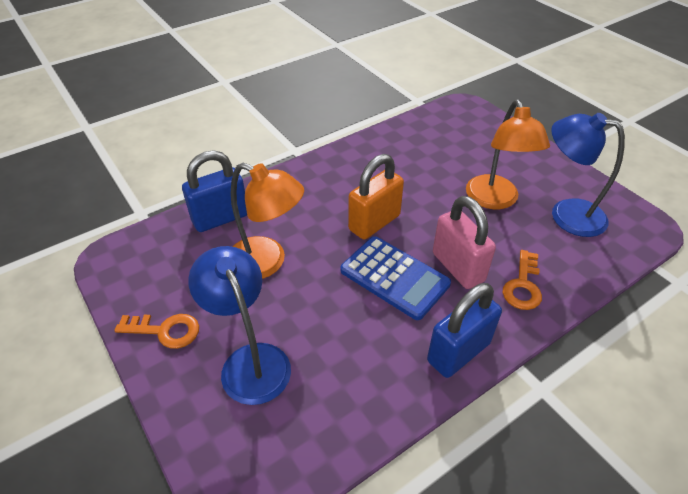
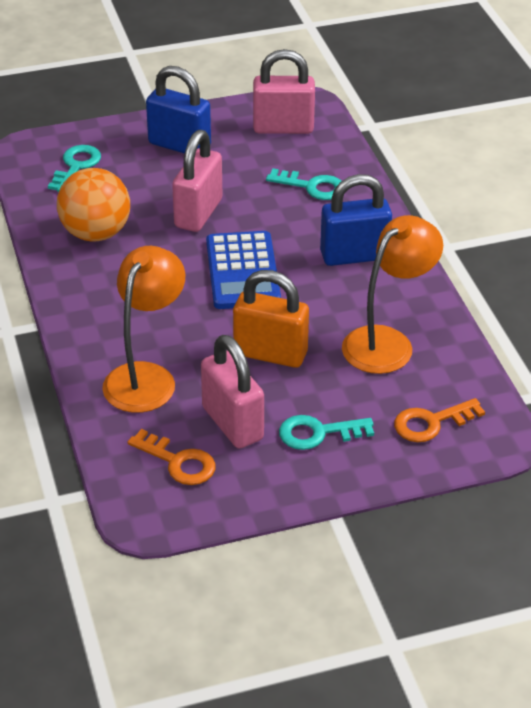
blue lamp: [188,246,291,405] [551,113,625,237] = 2 -> none = 0
orange ball: none = 0 -> [57,168,130,242] = 1
pink padlock: [433,196,496,289] = 1 -> [172,130,222,232] [201,335,264,449] [253,49,315,134] = 3
turquoise key: none = 0 -> [48,145,101,192] [266,168,341,200] [279,415,374,450] = 3

